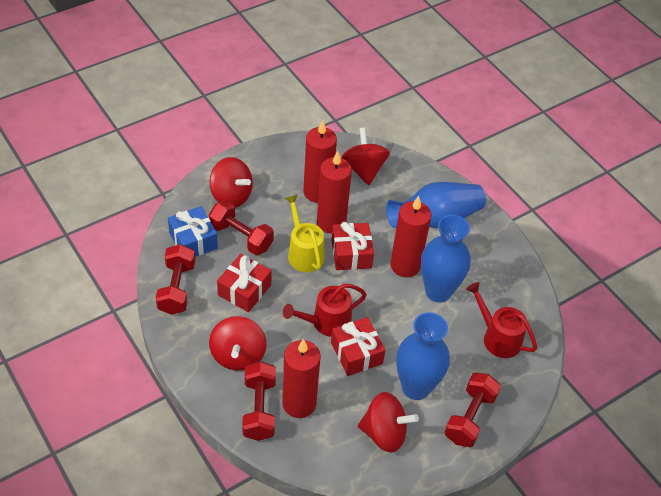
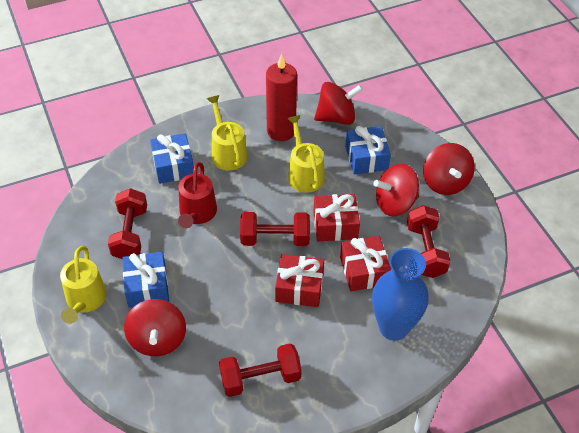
blue gift: [168,206,218,257] = 1 -> [122,252,169,308] [150,133,194,184] [345,126,391,175] = 3
blue vase: [386,182,486,228] [396,312,450,400] [421,215,471,303] = 3 -> [372,248,429,341] = 1
red candle: [282,339,321,418] [303,120,337,203] [317,151,352,233] [390,196,431,277] = 4 -> [266,54,297,141] = 1
red watering can: [283,284,367,337] [466,282,537,358] = 2 -> [178,162,217,228] = 1
yellow watering can: [285,195,325,272] = 1 -> [60,246,107,324] [207,95,247,170] [287,115,325,193] = 3

